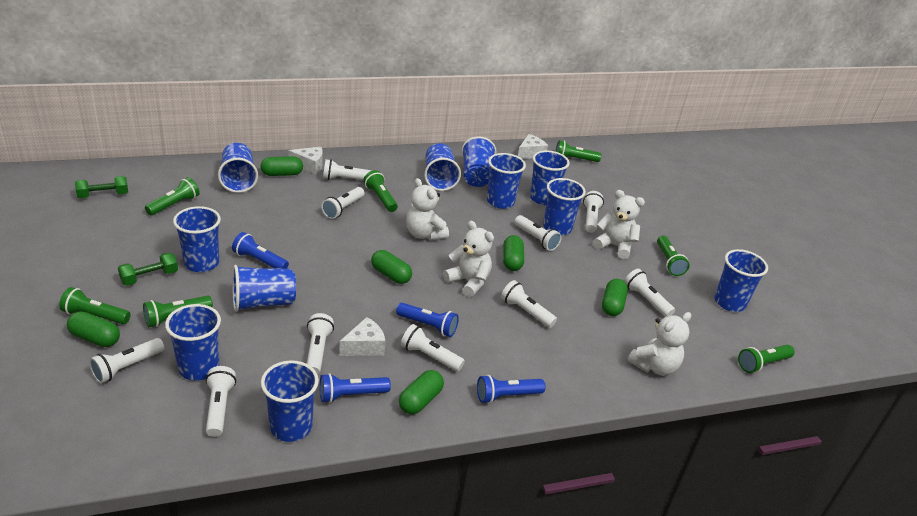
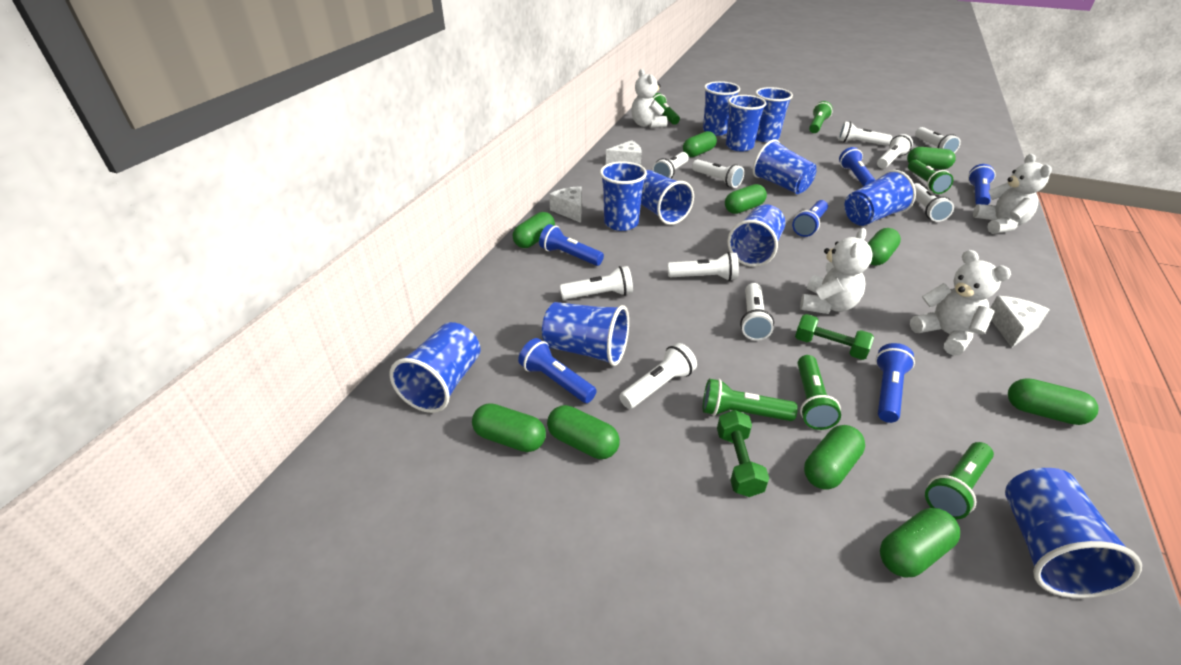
blue flashlight: [232,232,289,269] [320,373,391,403] [396,303,459,337] [477,375,545,404] = 4 -> [518,338,597,403] [539,224,604,266] [792,200,828,237] [839,147,875,187] [875,343,915,423] [968,164,996,205] = 6
green capsule: [67,311,120,347] [261,156,303,176] [371,250,412,284] [399,370,444,414] [503,235,524,271] [602,279,628,316] = 6 -> [472,403,546,452] [513,212,555,248] [547,405,620,459] [683,131,717,157] [725,184,767,214] [804,425,865,490] [868,228,901,265] [880,508,960,577] [907,147,956,170] [1008,378,1098,425] = 10
green flashlight: [59,287,131,324] [143,296,213,327] [145,177,200,216] [364,170,398,212] [555,140,601,162] [657,236,690,276] [738,345,795,373] = 7 -> [653,93,680,125] [703,379,798,421] [797,355,841,430] [809,101,833,133] [908,160,953,194] [925,442,994,520] = 6

